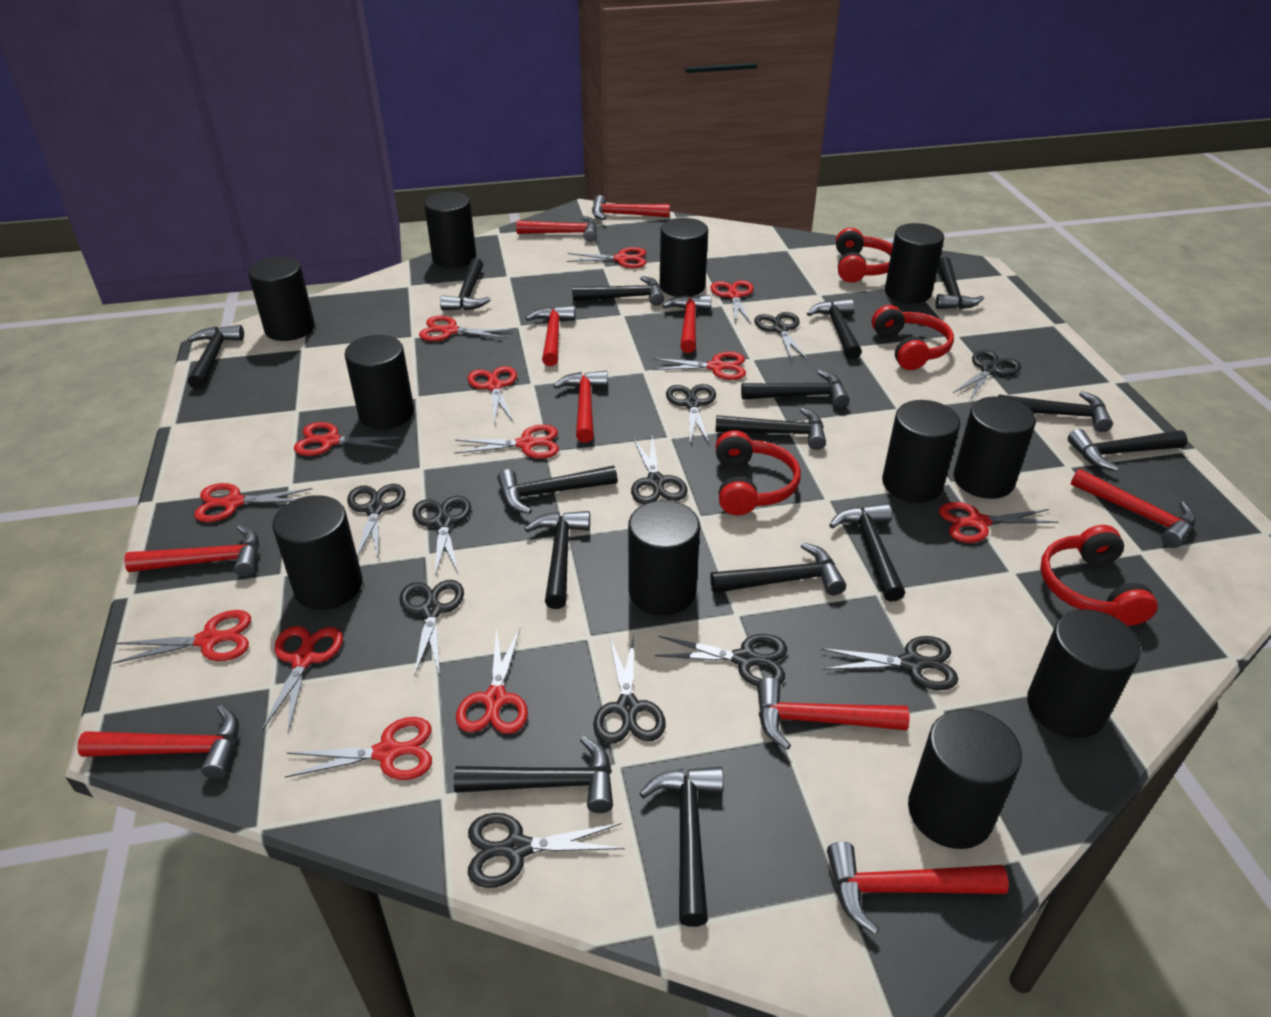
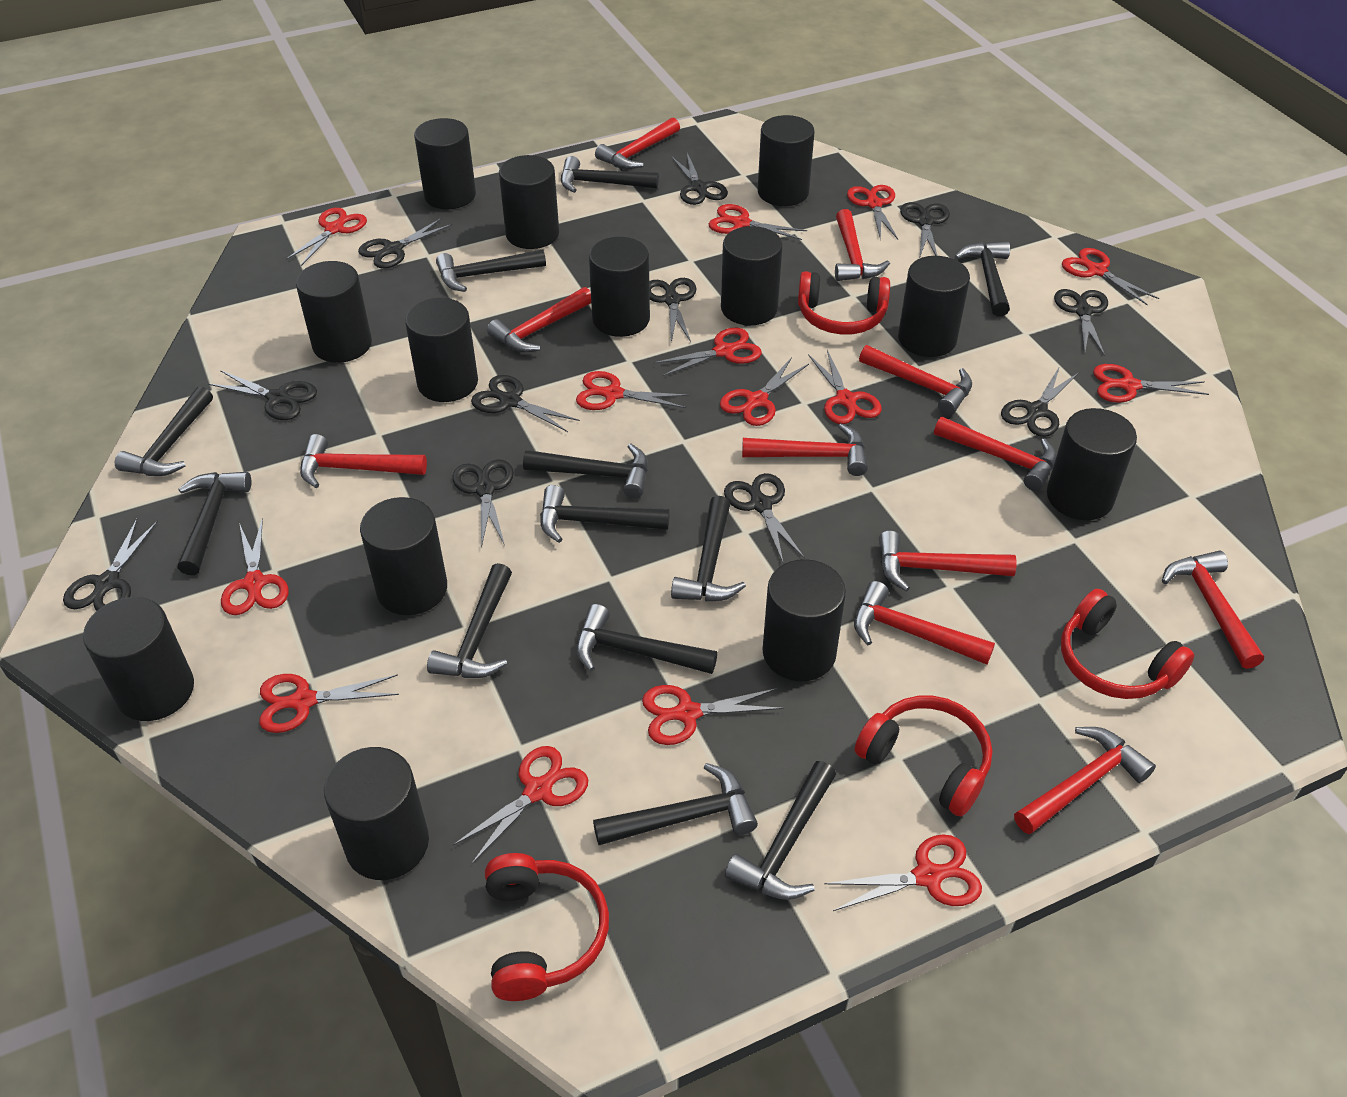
black cylinder: [248,257,315,341] [272,495,363,610] [344,335,414,429] [424,192,476,268] [628,500,700,615] [660,218,708,297] [882,400,960,503] [885,223,944,303] [908,709,1022,849] [954,396,1036,499] [1027,609,1141,738] = 11 -> [83,597,194,721] [296,261,372,363] [324,747,429,880] [360,497,447,615] [405,298,478,402] [414,118,476,209] [499,155,559,249] [589,237,650,337] [721,226,783,325] [758,115,814,206] [763,559,846,681] [898,256,970,357] [1047,408,1137,520] = 13
black hammer: [188,325,244,389] [440,258,491,311] [454,736,613,813] [497,466,617,514] [525,511,590,609] [572,276,664,306] [639,767,724,927] [710,542,846,595] [715,408,826,450] [741,370,849,408] [807,299,862,359] [829,503,905,602] [935,257,984,309] [998,391,1113,432] [1068,429,1187,471] = 15 -> [115,386,213,476] [178,472,251,575] [427,563,512,678] [436,249,546,292] [523,443,648,498] [540,485,670,543] [561,156,659,193] [576,604,717,674] [593,763,758,845] [671,496,746,601] [725,761,836,900] [954,242,1010,316] = 12
red hammer: [77,705,239,779] [124,525,259,577] [516,216,597,242] [525,306,575,366] [554,371,608,442] [592,195,670,220] [662,295,711,353] [757,677,909,750] [827,842,1009,935] [1071,469,1196,548] = 10 -> [300,434,427,488] [487,287,591,353] [595,117,680,169] [742,423,868,476] [835,209,890,281] [854,581,995,665] [859,345,972,415] [879,530,1017,592] [934,417,1056,491] [1014,727,1156,834] [1162,551,1264,669] = 11
red scissors: [113,610,251,664] [194,483,312,522] [261,626,343,733] [285,717,432,780] [294,422,402,456] [419,316,511,341] [455,425,559,459] [456,628,528,734] [468,366,517,423] [567,247,646,268] [652,352,746,380] [711,280,754,325] [939,502,1058,543] = 13 -> [221,518,289,615] [259,674,399,733] [286,208,367,266] [453,746,588,864] [576,371,690,410] [642,685,783,745] [653,328,762,376] [709,204,807,240] [720,357,809,426] [808,350,882,424] [824,834,982,911] [847,185,898,239] [1062,248,1159,306] [1093,364,1209,403] = 14

